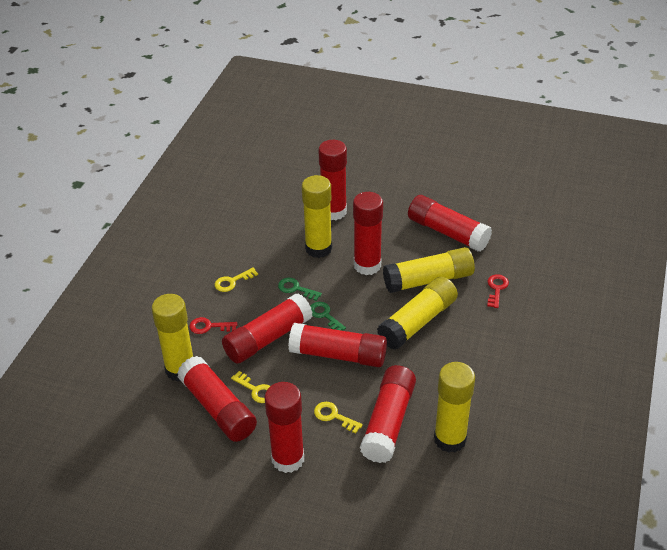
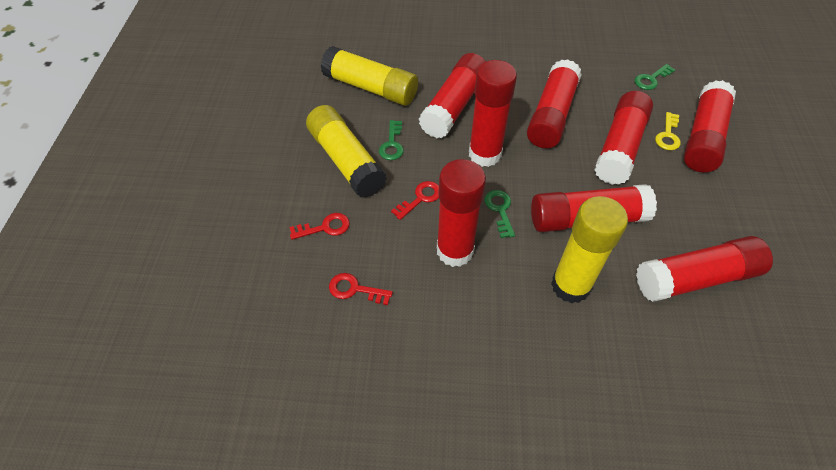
green key: [278,278,322,301] [310,302,346,331] = 2 -> [379,120,404,160] [484,190,515,238] [635,64,675,90] = 3
red key: [189,317,237,334] [487,274,509,308] = 2 -> [289,213,350,240] [329,273,393,305] [391,181,439,220] = 3
yellow glue stick: [152,294,193,382] [302,175,332,258] [377,277,458,350] [383,247,475,293] [434,362,475,453] = 5 -> [306,105,387,198] [320,46,418,106] [551,196,628,304] = 3
yellow key: [215,267,258,292] [231,371,270,403] [314,402,363,434] = 3 -> [655,112,681,150] = 1

